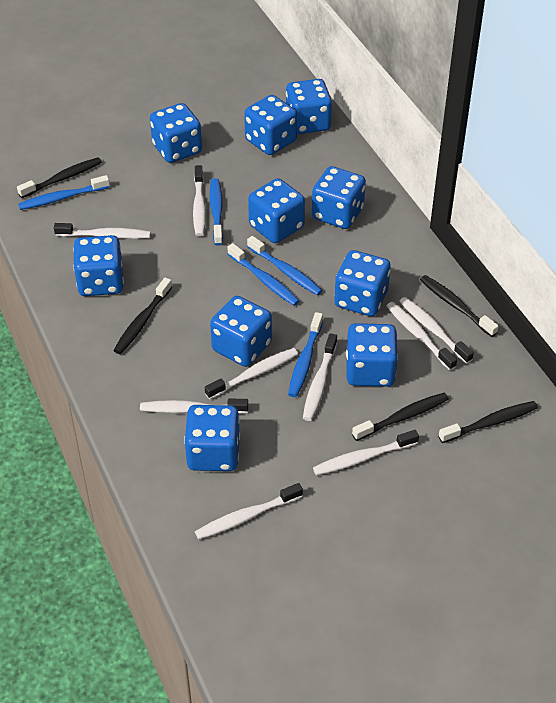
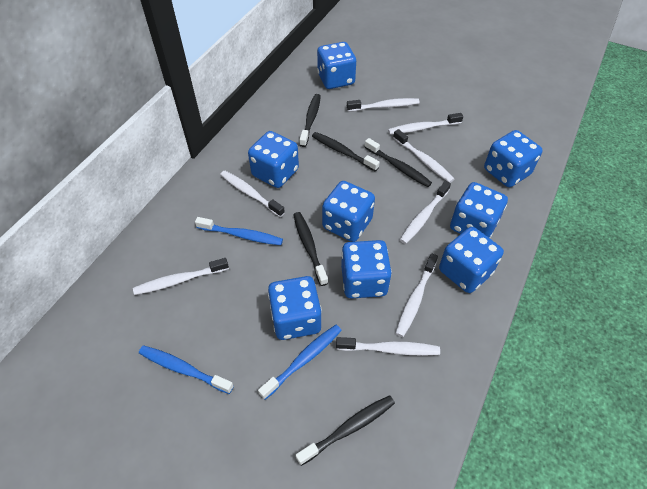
blue dice: [73,235,124,296] [150,103,202,163] [184,405,240,471] [210,296,272,367] [244,95,297,155] [248,178,305,243] [286,79,332,134] [312,166,366,229] [334,250,391,316] [346,323,398,387] = 10 -> [248,131,299,188] [268,276,322,340] [317,42,356,89] [322,181,375,242] [341,240,392,299] [439,227,504,293] [450,182,508,238] [484,130,542,187] = 8
blue toothbrush: [18,175,110,210] [210,178,223,246] [227,243,299,306] [247,236,323,295] [288,312,323,397] = 5 -> [139,346,234,394] [195,217,283,245] [258,325,342,400] = 3
white toothbrush: [54,223,150,239] [140,399,248,413] [193,165,206,236] [195,483,303,540] [205,348,298,399] [303,333,337,421] [313,430,419,475] [387,302,457,371] [399,297,474,364] = 9 -> [133,258,229,295] [220,171,285,217] [336,337,440,356] [347,98,420,112] [388,113,463,135] [393,129,454,183] [395,253,438,337] [400,181,451,244] = 8

